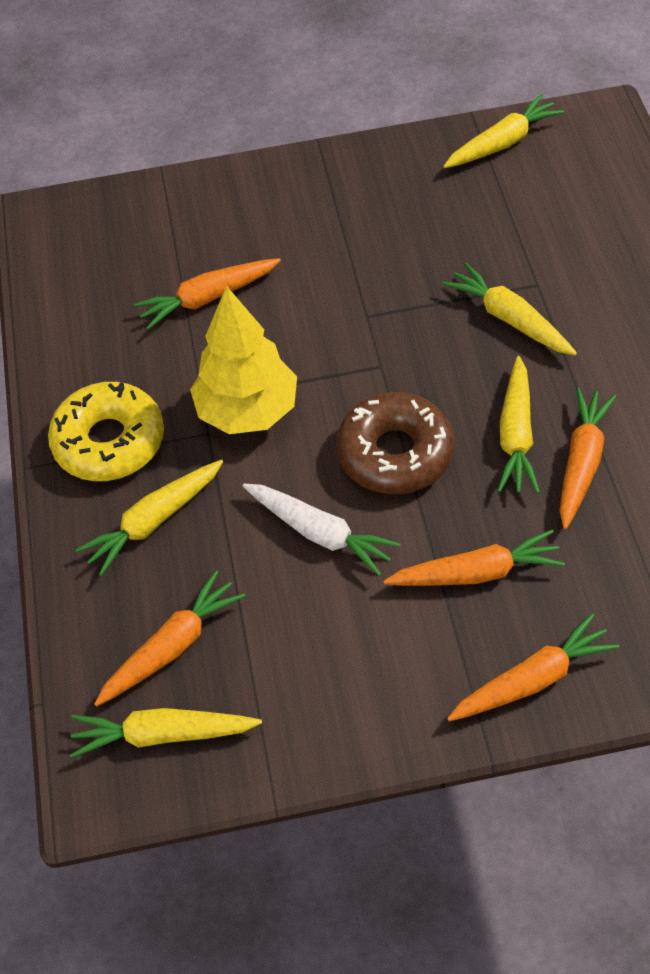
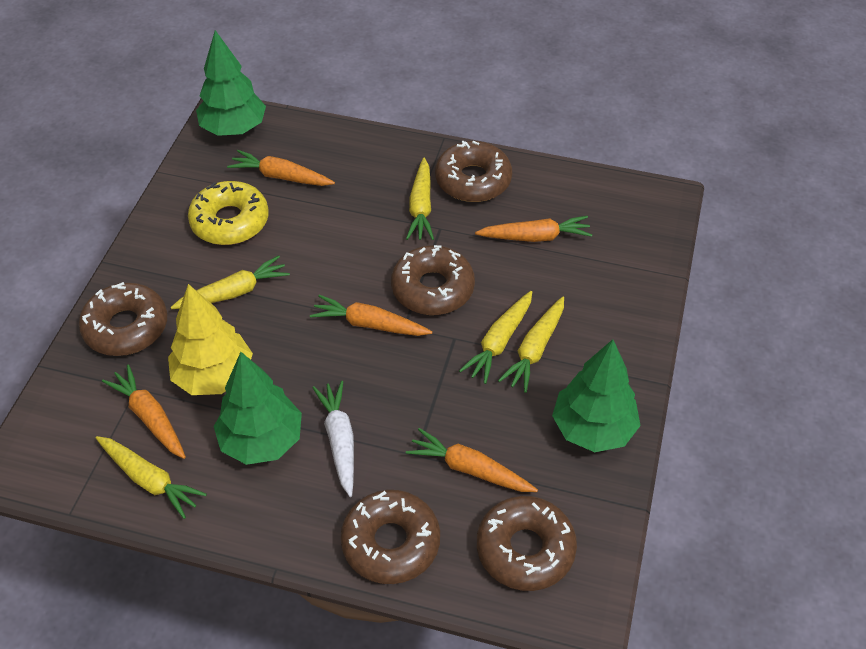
brown donut: [336,392,454,494] = 1 -> [79,282,167,356] [340,490,440,584] [391,245,475,315] [435,141,512,202] [477,496,577,591] = 5
green tree: none = 0 -> [196,30,266,136] [214,352,302,465] [552,339,641,452] = 3

